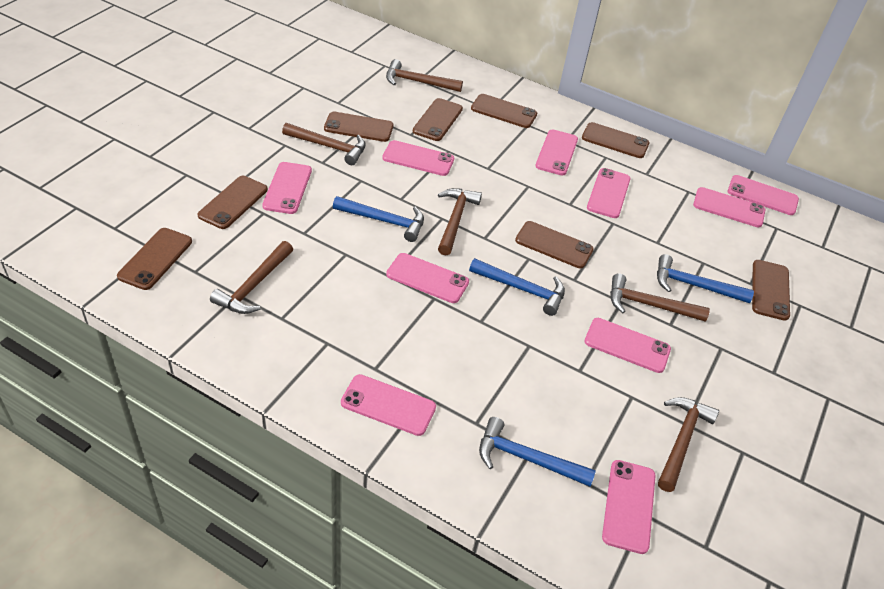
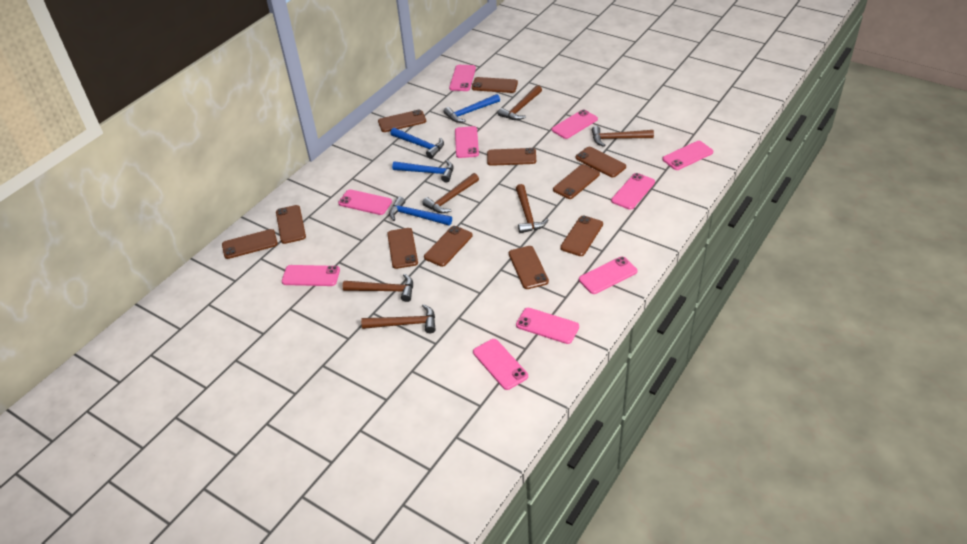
brown phone: [117,228,192,290] [198,176,268,229] [324,112,394,142] [413,98,463,141] [471,94,537,128] [515,221,594,268] [582,122,649,158] [752,260,790,321] = 8 -> [222,229,278,259] [276,205,306,244] [378,110,426,132] [387,228,418,269] [424,226,472,267] [472,77,518,93] [487,148,536,166] [509,246,549,289] [553,164,600,199] [560,216,603,256] [576,147,626,177] = 11

